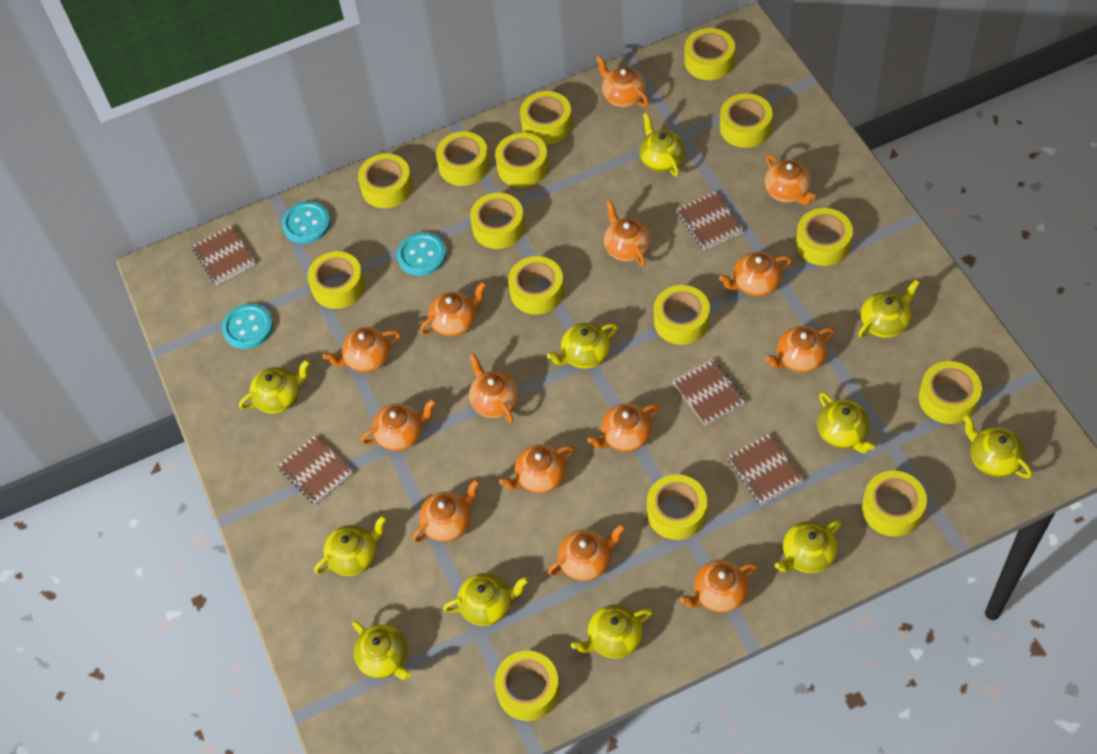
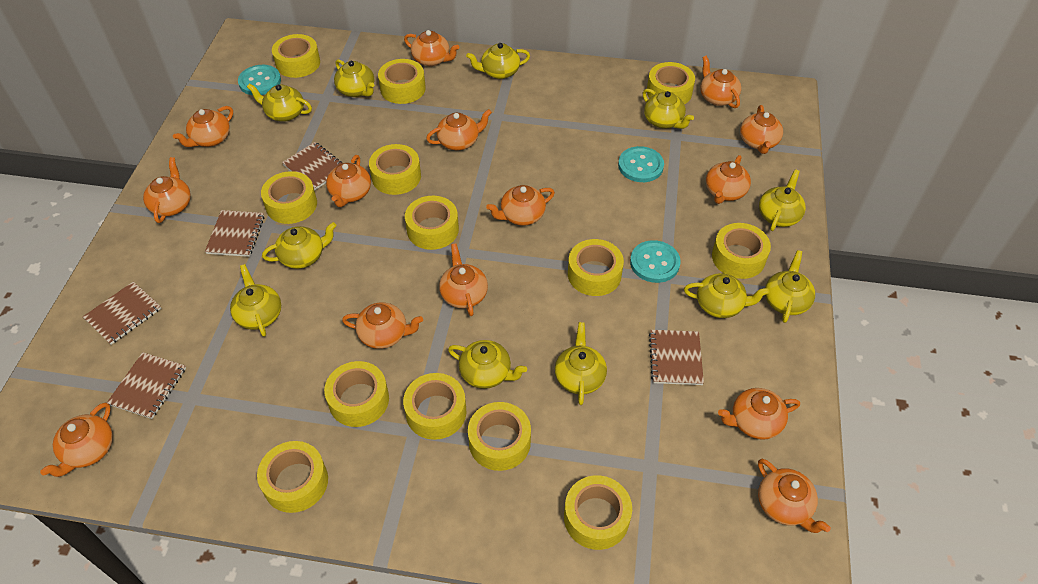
yellow tape: [307,251,365,309] [358,154,413,208] [436,132,490,186] [470,193,525,249] [494,651,560,721] [495,133,548,187] [508,256,564,315] [520,91,572,145] [647,474,707,540] [654,285,710,345] [684,28,735,80] [720,93,773,148] [796,208,853,266] [862,471,927,537] [919,361,982,424] = 15 -> [257,441,328,513] [261,171,317,224] [272,34,320,78] [324,361,389,427] [369,144,421,195] [378,59,426,104] [403,373,466,440] [405,196,459,250] [468,402,531,471] [564,475,632,550] [568,239,624,296] [647,62,695,105] [712,223,771,279] = 13

